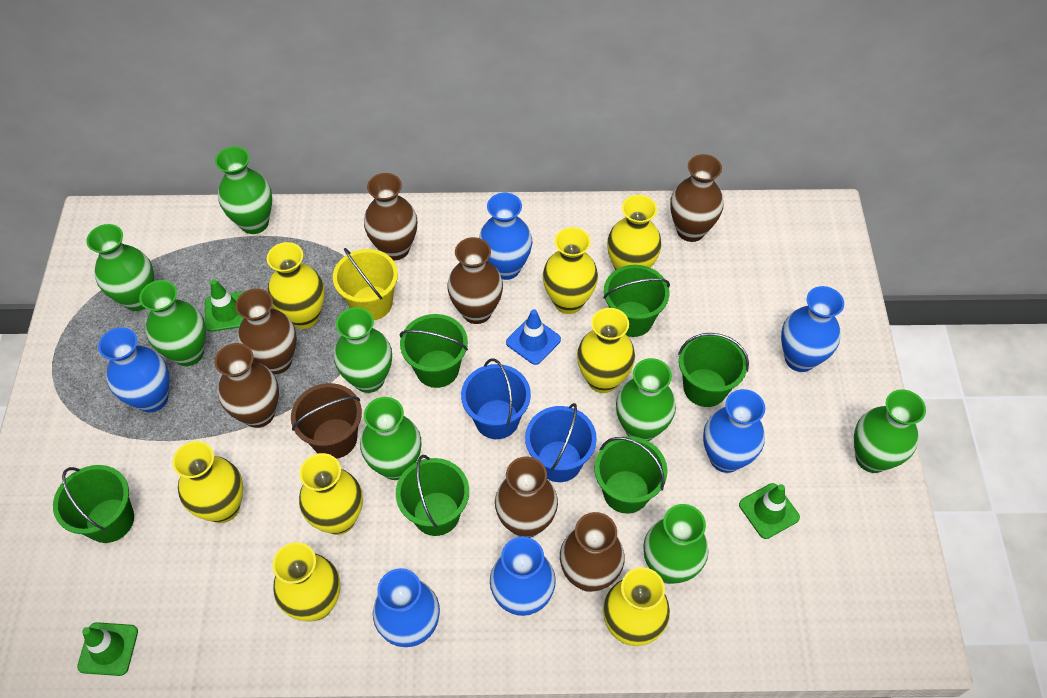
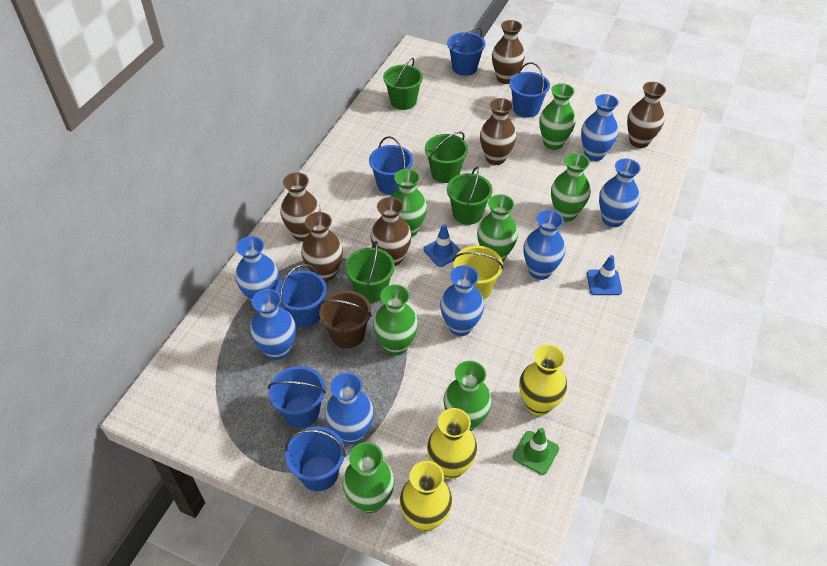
blue bucket: [461,359,531,439] [525,403,597,482] = 2 -> [268,366,326,428] [275,264,327,327] [285,426,346,491] [369,136,413,195] [447,27,485,76] [509,62,550,118] = 6
blue traffic cone: [506,309,561,365] = 1 -> [423,224,460,267] [587,255,622,295] = 2
blue vase: [98,327,169,412] [373,568,440,647] [479,193,532,280] [490,537,556,616] [703,389,765,473] [781,286,844,372] = 6 -> [235,236,279,302] [250,289,296,360] [325,373,374,444] [440,265,484,336] [524,210,565,280] [581,94,619,161] [599,159,641,227] = 7
brown vase: [214,343,279,428] [235,289,297,374] [364,173,417,260] [447,237,503,324] [495,456,558,538] [560,512,625,592] [670,154,723,242] = 7 -> [280,172,321,241] [301,212,343,282] [370,197,412,266] [480,98,516,165] [492,20,525,84] [627,82,666,148] = 6
green bucket: [53,465,134,543] [396,455,469,536] [400,314,468,388] [595,436,668,514] [603,265,670,337] [678,333,749,407] = 6 -> [345,241,395,303] [383,58,423,110] [425,131,468,183] [447,166,492,225] = 4
green traffic cone: [77,622,138,676] [205,279,244,332] [739,483,800,539] = 3 -> [513,428,559,475] = 1
green vase: [86,224,154,311] [139,280,206,366] [215,146,272,234] [334,307,392,393] [360,397,421,480] [616,358,676,441] [643,504,708,584] [854,389,926,473] = 8 -> [342,442,394,513] [373,284,418,355] [391,169,427,237] [443,361,492,431] [477,194,518,262] [539,83,576,150] [551,153,590,221] = 7
yellow vase: [172,441,243,523] [267,242,325,329] [272,542,340,621] [299,453,363,535] [543,227,598,314] [577,308,635,393] [603,567,670,646] [607,195,662,270] = 8 -> [400,461,453,532] [427,408,477,479] [519,345,567,416] = 3

